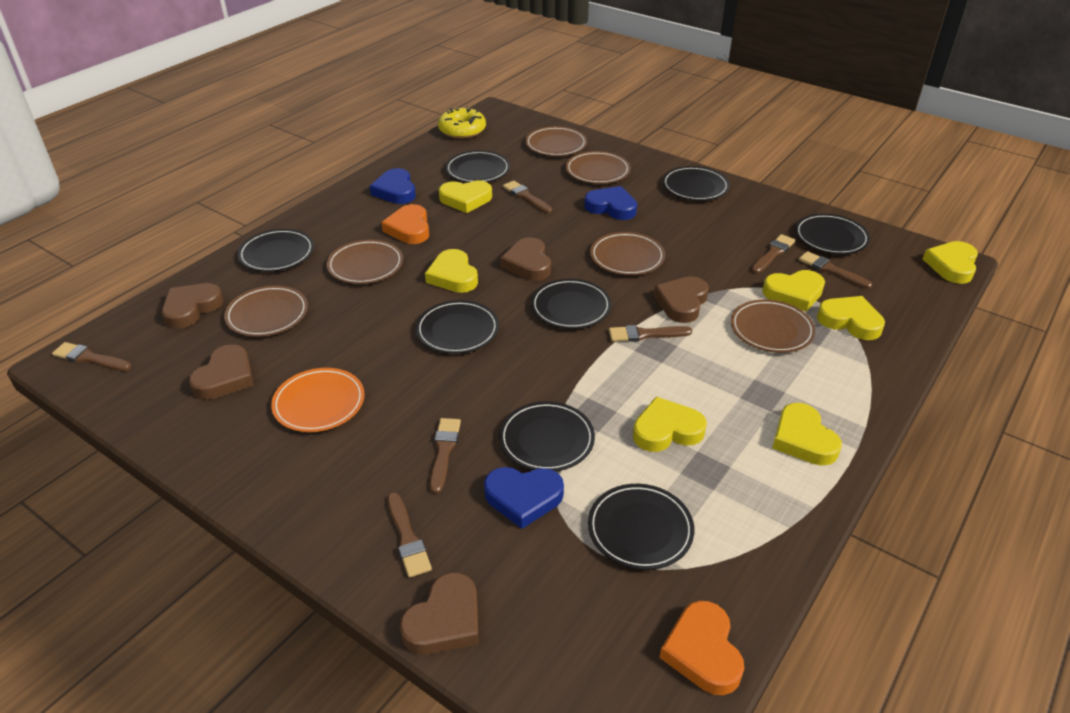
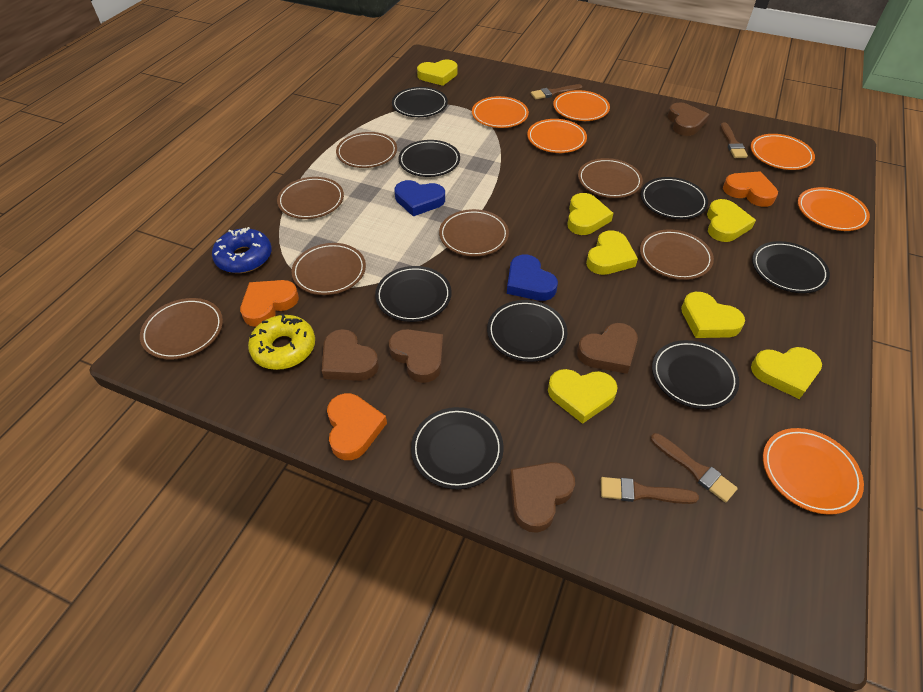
blue donut: none = 0 -> [212,227,272,273] = 1
blue heart: [370,168,416,204] [484,467,564,529] [584,186,637,220] = 3 -> [394,180,445,216] [507,255,558,301] = 2
brown brush: [52,342,131,371] [387,493,432,578] [429,418,461,494] [503,181,552,213] [609,325,692,342] [751,234,795,274] [799,251,872,289] = 7 -> [531,84,583,100] [601,477,699,504] [650,433,738,502] [720,122,748,158] = 4
brown plate: [224,286,308,337] [327,240,403,284] [525,126,587,156] [566,151,630,184] [590,232,665,275] [731,300,816,353] = 6 -> [140,298,223,359] [277,177,344,219] [292,243,366,295] [336,132,397,168] [439,209,509,256] [578,158,643,198] [640,229,714,280] = 7
orange heart: [381,204,429,244] [660,601,744,695] = 2 -> [240,280,299,327] [327,393,387,460] [723,171,778,207] = 3
orange plate: [271,368,365,432] = 1 -> [472,96,529,128] [527,119,587,153] [553,90,610,121] [750,134,815,170] [763,428,864,515] [798,187,870,231] = 6

